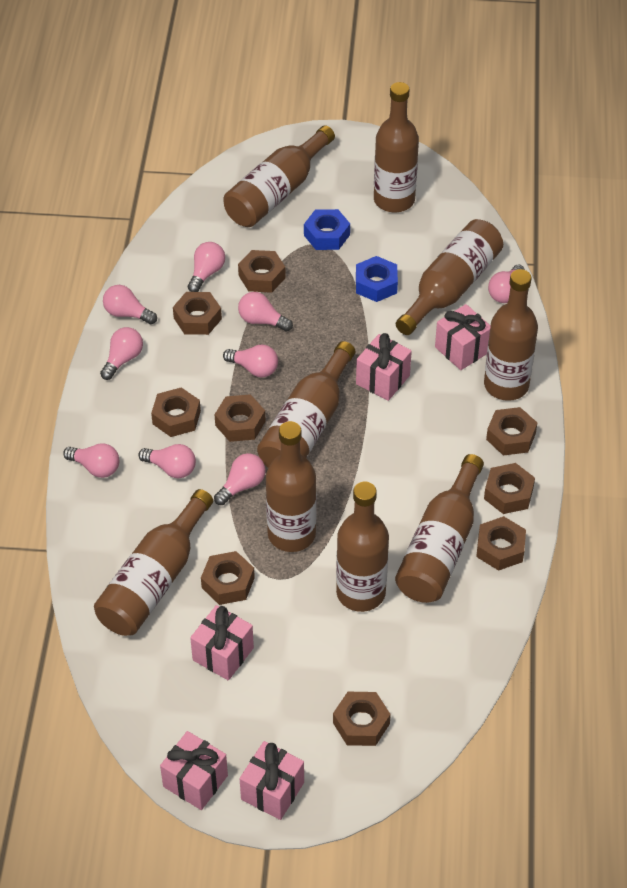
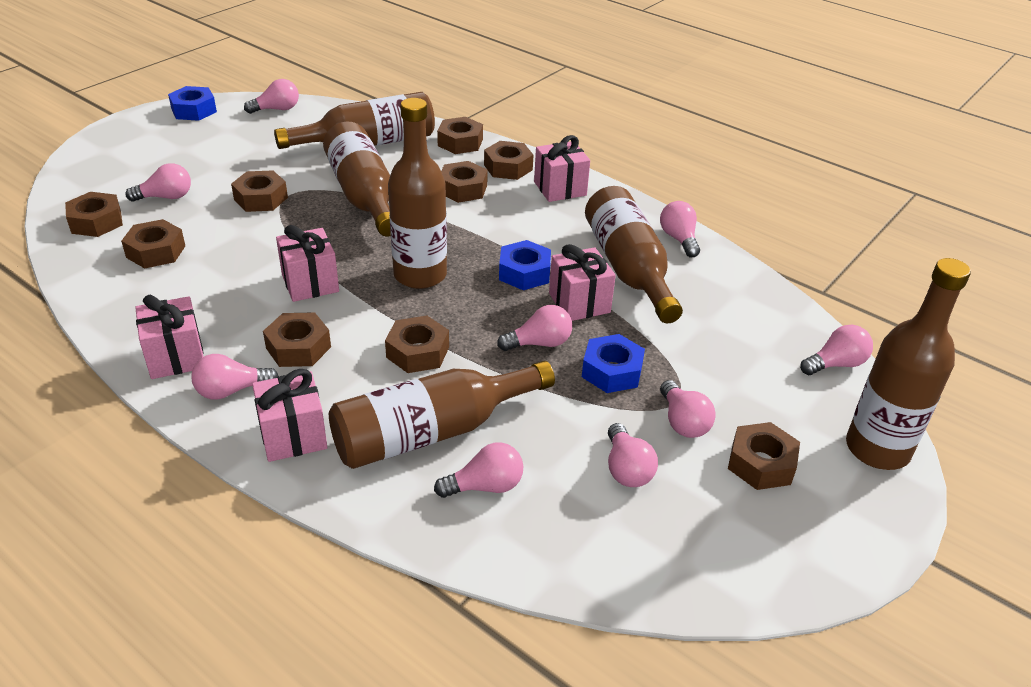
blue nut: [304,209,350,250] [356,256,398,302] = 2 -> [168,86,217,121] [499,240,551,290] [582,334,645,393] = 3
brown bottle: [94,489,213,636] [223,125,335,227] [257,341,355,468] [266,421,316,552] [336,482,389,612] [374,82,419,212] [395,454,484,603] [396,219,503,335] [484,269,538,401] = 9 -> [274,92,435,149] [323,122,391,237] [329,361,555,469] [388,98,447,289] [585,186,683,323] [846,258,971,470] = 6

